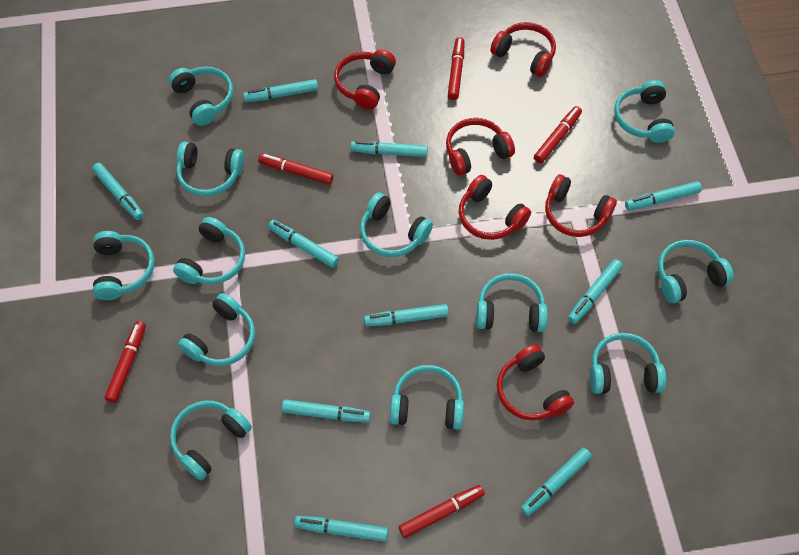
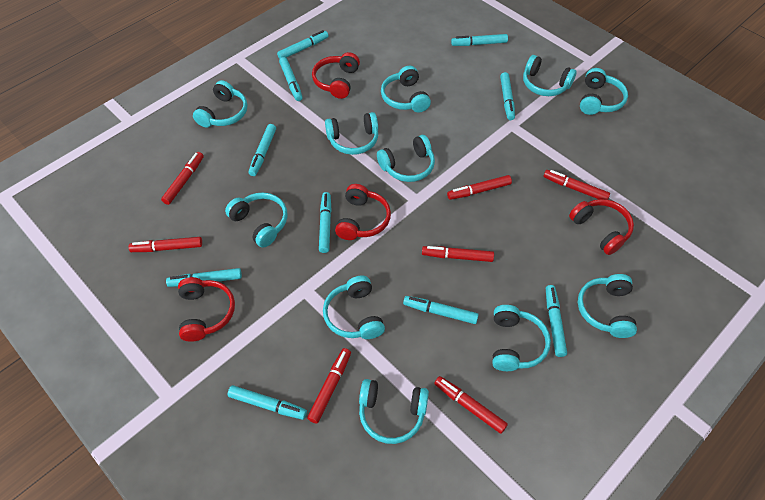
red headphones: [334,50,396,110] [446,118,515,176] [459,175,531,240] [490,22,556,77] [497,344,574,421] [545,174,617,237] = 6 -> [178,277,235,342] [312,52,360,99] [335,184,391,240] [569,199,634,255] = 4
red marker: [105,321,146,403] [258,154,334,185] [399,485,485,538] [448,37,465,100] [534,106,582,163] = 5 -> [128,237,202,252] [161,152,204,205] [307,348,351,424] [422,246,494,262] [434,376,508,434] [447,175,512,200] [544,170,610,200] = 7
turquoise headphones: [93,231,155,300] [169,66,233,126] [170,400,252,480] [173,217,245,284] [176,142,244,197] [178,293,255,366] [360,193,433,257] [390,365,464,430] [476,273,548,332] [590,333,666,394] [614,80,675,143] [658,240,734,303] = 12 -> [193,80,248,128] [225,192,288,248] [323,276,385,339] [325,112,378,155] [359,379,429,444] [377,135,435,182] [381,66,431,113] [492,305,551,371] [523,55,577,96] [578,274,637,338] [580,68,628,115] = 11

